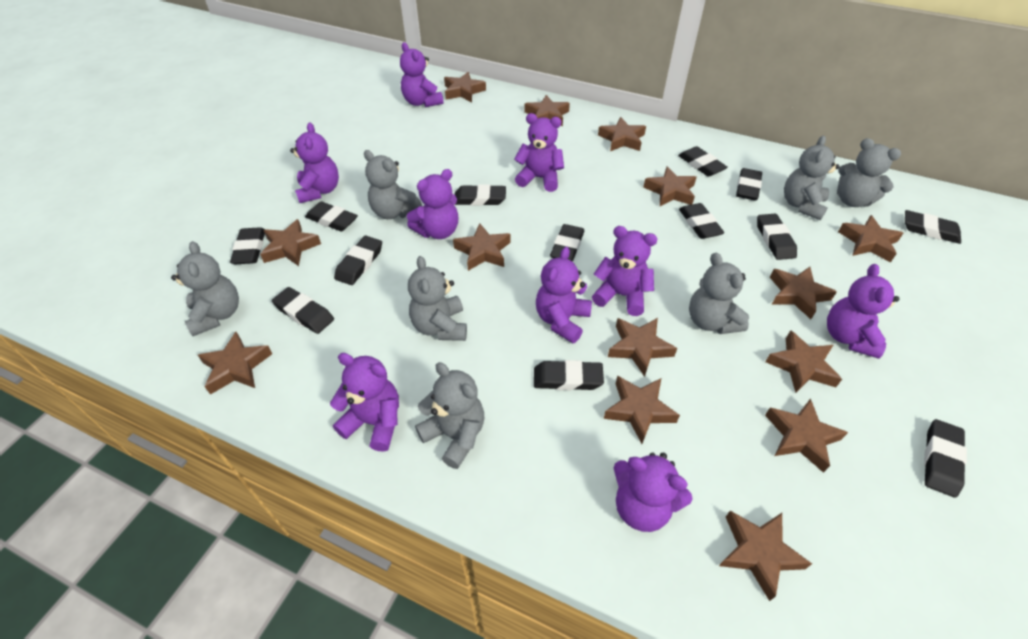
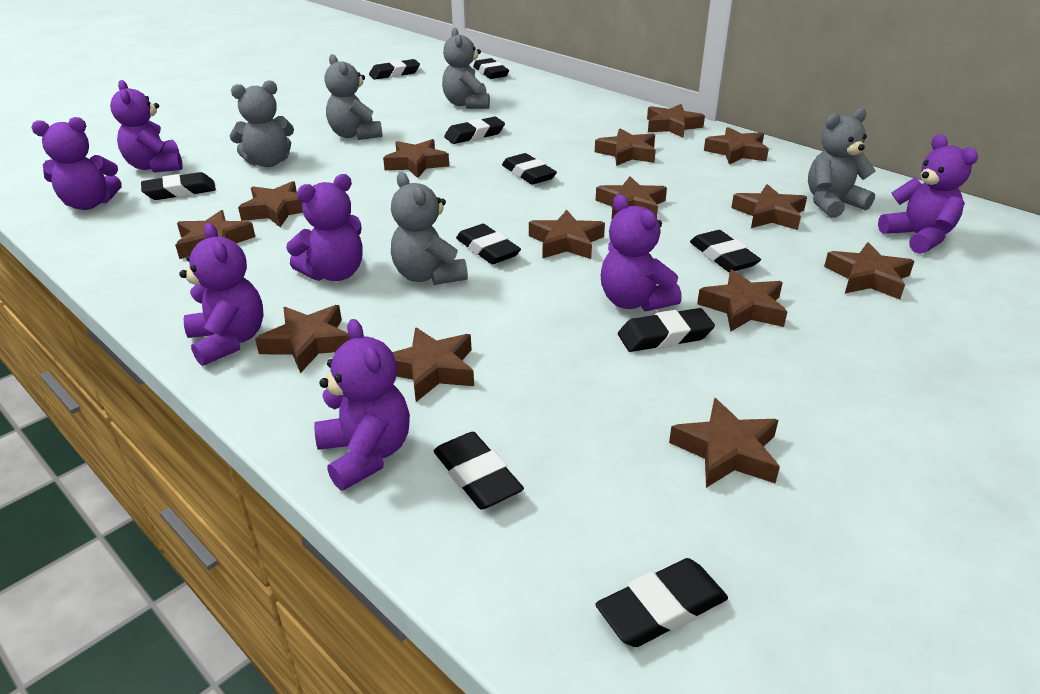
black eraser: [230,227,265,264] [272,287,334,334] [305,201,358,231] [334,236,382,285] [455,184,506,206] [534,360,604,390] [550,224,584,262] [678,146,728,177] [679,203,724,239] [736,168,762,201] [757,214,797,260] [905,210,961,244] [924,419,967,498] = 13 -> [141,172,216,200] [369,59,420,80] [434,432,524,510] [444,117,505,144] [456,224,521,264] [473,58,509,79] [502,153,557,185] [595,558,728,647] [618,308,715,352] [690,230,761,272] = 10
grey teddy bear: [171,241,239,336] [364,150,422,219] [408,256,467,341] [415,362,484,469] [689,253,749,334] [784,136,840,220] [837,138,901,207] = 7 -> [229,80,294,167] [325,54,383,140] [391,172,468,285] [442,28,490,109] [808,108,876,218] = 5
purple teddy bear: [290,122,339,203] [330,353,399,452] [400,42,443,107] [407,169,458,239] [514,113,564,192] [536,247,592,343] [592,226,657,316] [613,453,693,532] [827,264,899,359] = 9 -> [31,117,122,210] [110,80,182,173] [179,223,264,366] [286,174,363,281] [314,319,410,491] [601,194,682,311] [878,134,978,254] = 7

